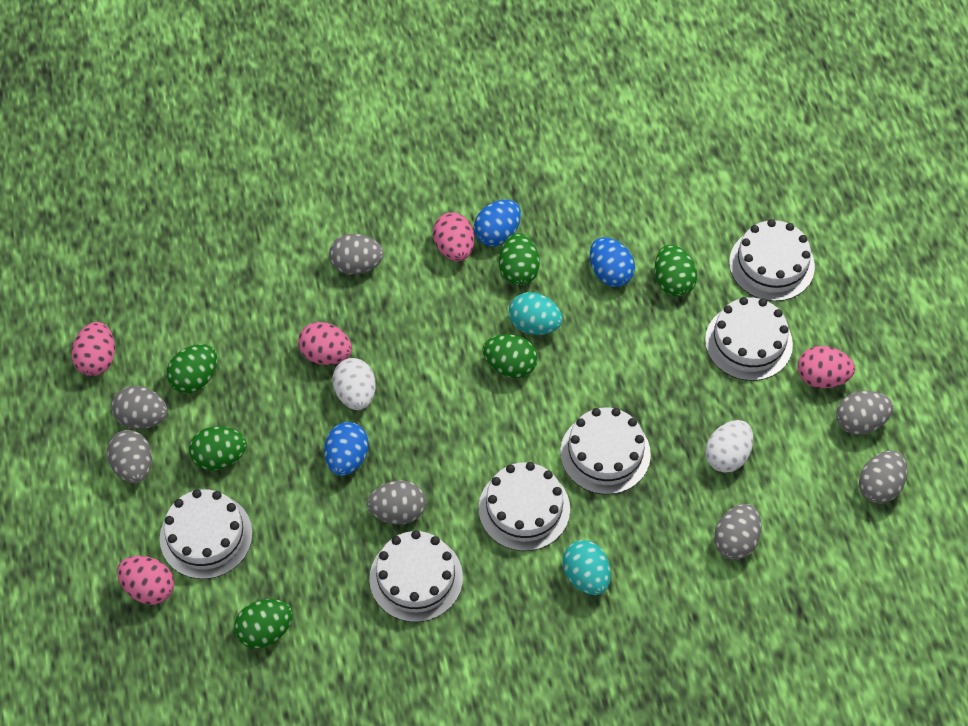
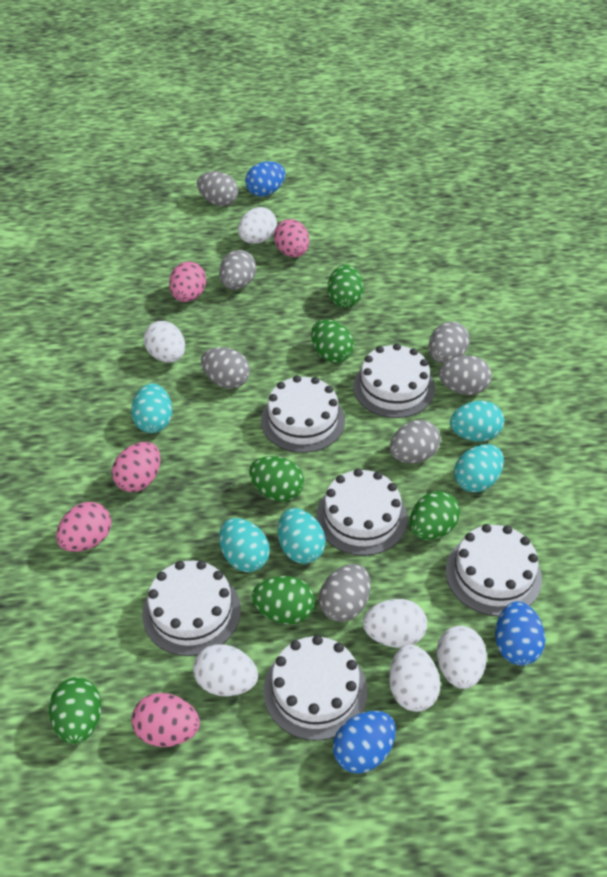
turquoise egg: [509,292,563,335] [563,540,611,595] = 2 -> [131,383,172,433] [219,518,270,572] [278,508,326,564] [450,401,504,442] [454,444,504,493] = 5
white egg: [332,358,376,410] [705,420,753,473] = 2 -> [144,321,185,362] [193,644,258,696] [238,207,277,244] [363,599,427,648] [389,644,440,712] [436,626,487,689] = 6

